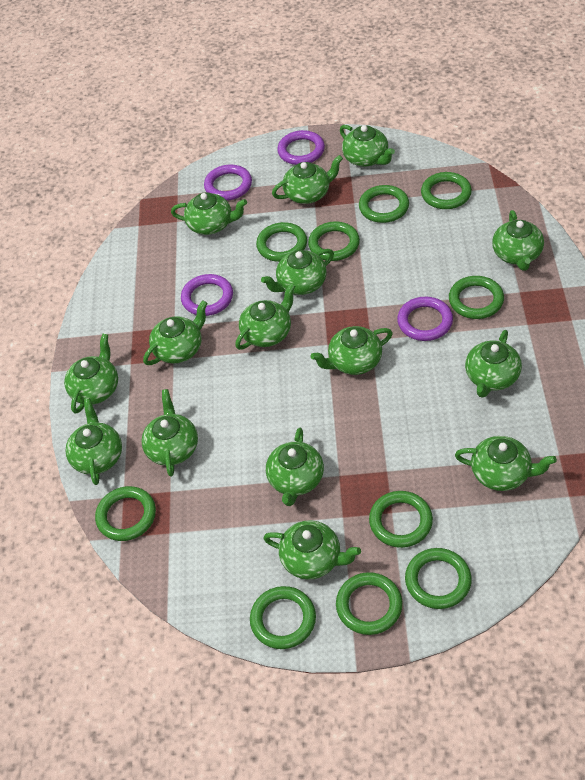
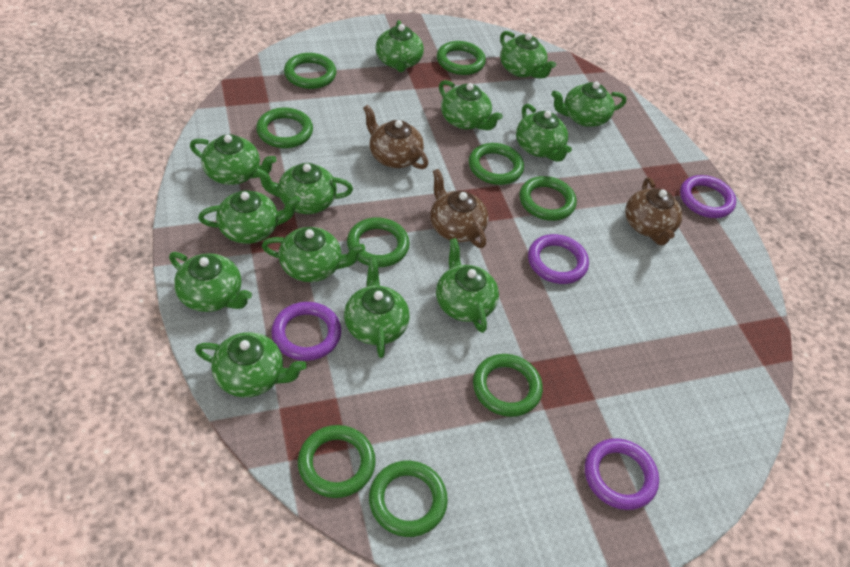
brown teapot: none = 0 -> [363,105,428,169] [430,169,488,248] [625,178,682,245] = 3
green ring: [95,486,156,541] [250,586,316,649] [256,222,307,262] [308,222,360,261] [336,572,403,635] [359,185,409,223] [369,491,433,548] [405,548,472,609] [421,172,472,209] [449,276,504,319] = 10 -> [256,108,313,148] [284,53,336,89] [298,425,376,498] [347,217,410,267] [369,461,448,537] [437,41,486,75] [469,143,524,185] [473,354,543,417] [519,176,577,221] = 9
green teapot: [64,334,118,414] [65,398,122,485] [141,389,198,477] [143,300,208,365] [171,192,247,235] [235,283,295,350] [261,249,334,295] [263,520,361,580] [266,428,324,506] [272,155,343,204] [311,326,393,375] [340,125,395,167] [455,436,557,491] [465,330,522,398] [492,210,544,271] = 15 -> [169,252,252,312] [190,134,277,185] [195,332,307,397] [198,190,301,244] [254,163,353,214] [262,227,365,282] [344,257,409,358] [376,20,424,72] [436,238,499,333] [439,80,503,130] [500,31,556,79] [516,104,572,162] [551,82,626,127] = 13

